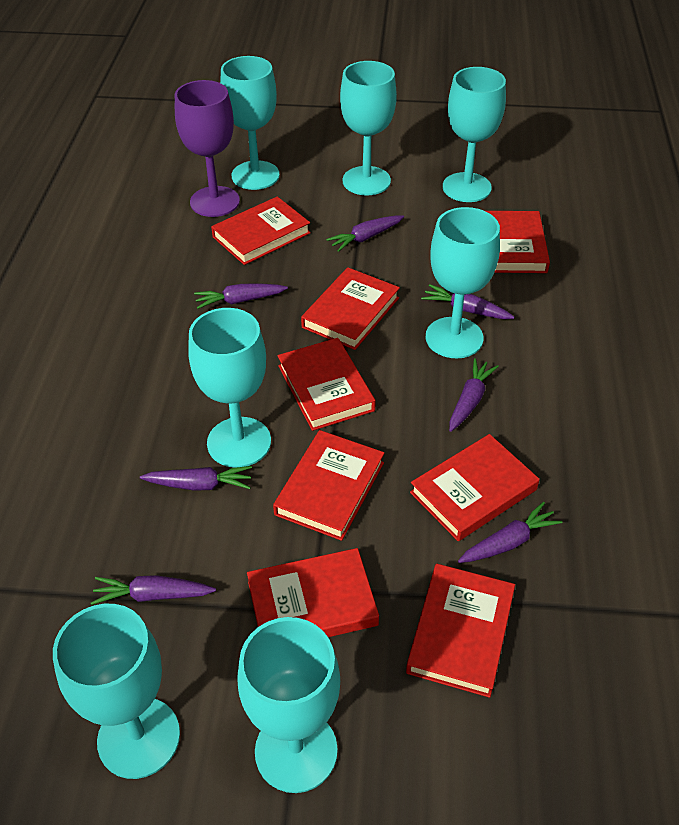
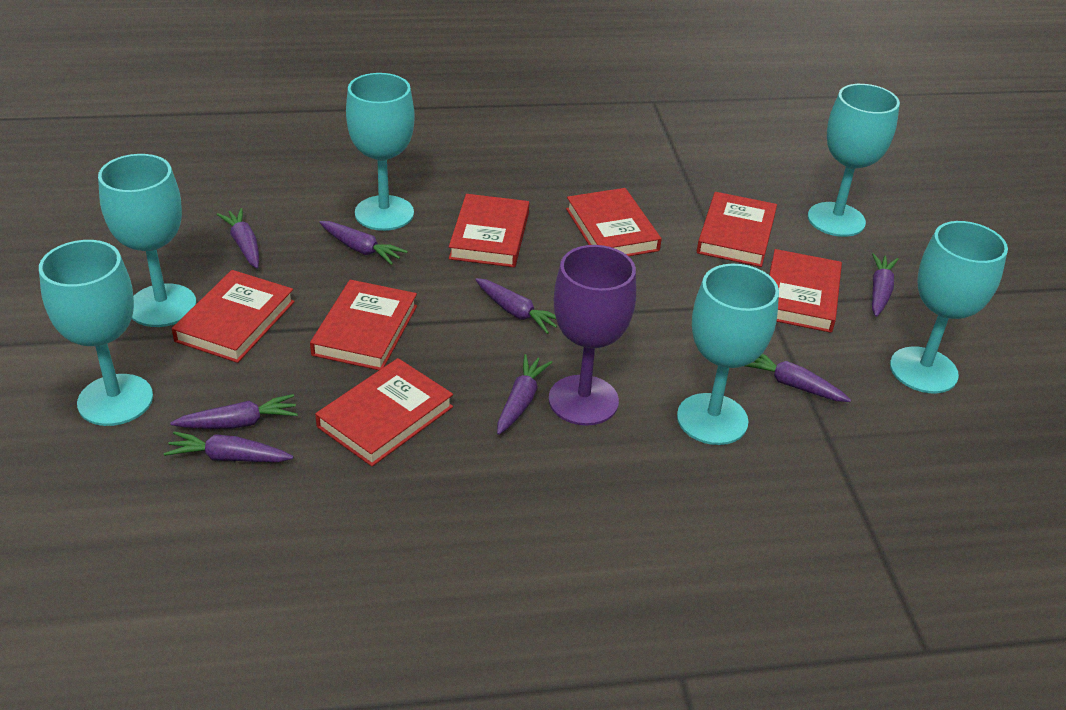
purple carrot: [91,575,216,605] [140,466,252,491] [194,284,288,309] [326,215,404,252] [421,284,514,319] [449,358,499,432] [458,502,563,563] = 7 -> [164,431,293,462] [170,394,298,429] [217,208,259,268] [319,221,408,265] [475,278,557,334] [497,354,552,435] [745,354,851,402] [872,253,898,317] = 8
red book: [211,196,311,265] [247,548,379,637] [273,430,384,541] [278,338,376,431] [301,267,400,350] [406,564,515,698] [410,434,539,541] [486,211,550,273] = 8 -> [172,270,295,363] [310,280,417,370] [315,358,453,466] [449,194,529,267] [566,188,662,256] [697,192,777,267] [769,249,842,333] = 7
turquoise goblet: [53,604,180,779] [188,308,271,468] [220,56,280,190] [237,617,340,793] [340,61,397,195] [426,207,500,359] [443,67,506,202] = 7 -> [39,240,153,426] [98,154,196,327] [346,73,415,231] [677,264,779,445] [808,84,900,237] [890,221,1008,393] = 6

